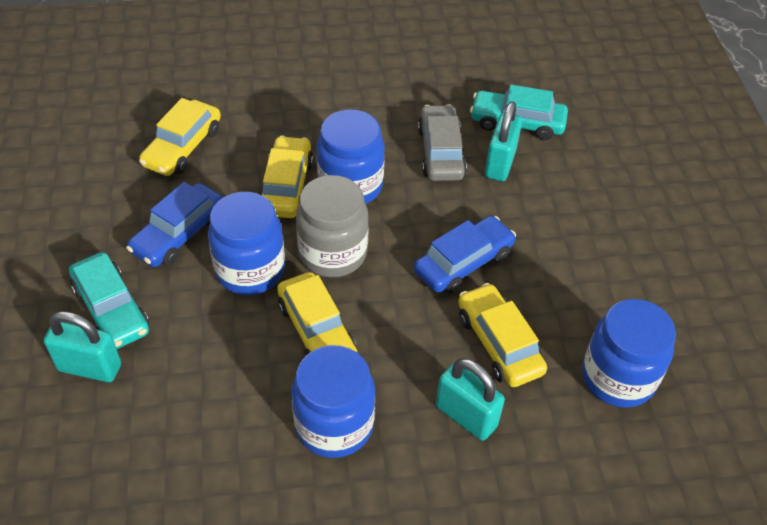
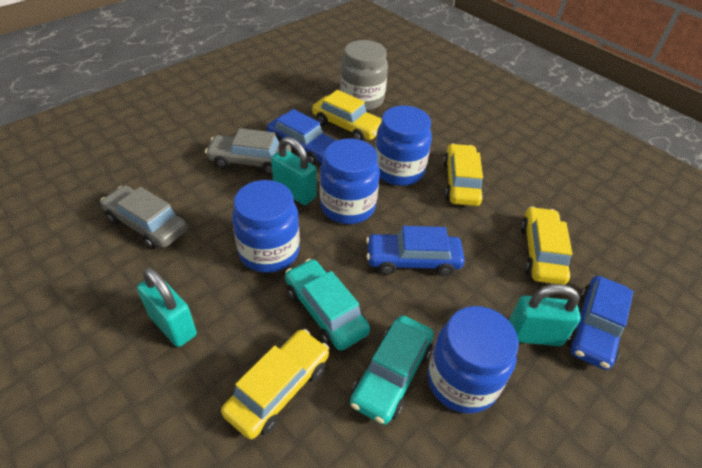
blue car: [126,182,223,267] [414,216,516,294] = 2 -> [267,109,337,165] [366,226,465,276] [567,276,633,370] = 3
grey car: [418,104,467,181] = 1 -> [100,185,187,249] [205,128,291,175] = 2

